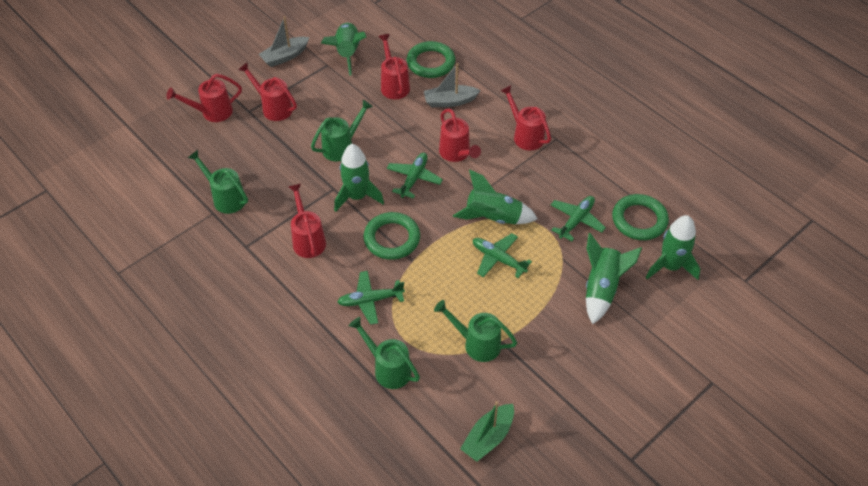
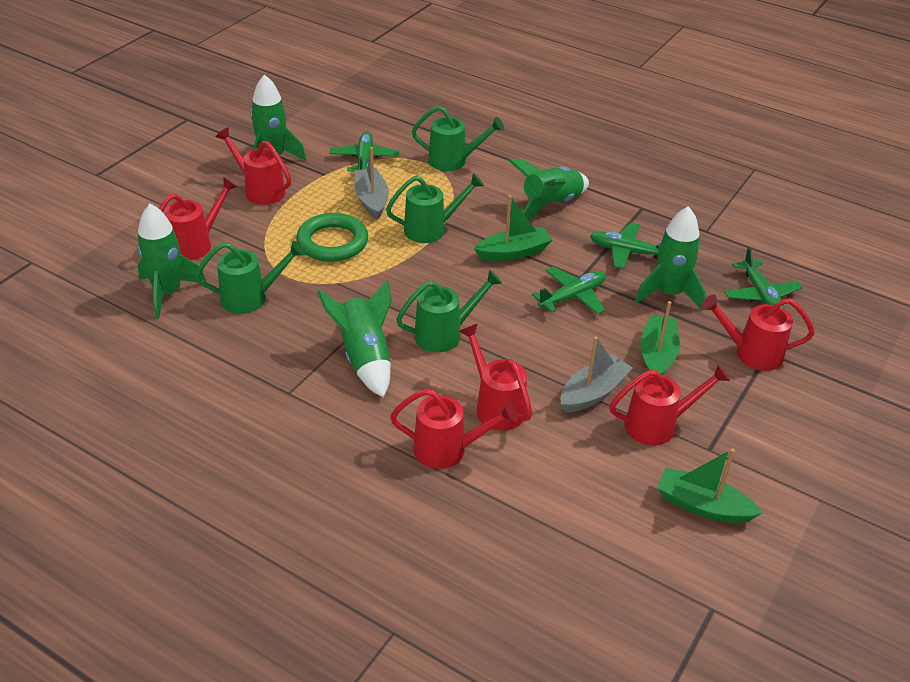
green boat: [460,401,514,462] = 1 -> [474,195,552,261] [640,301,680,375] [657,449,763,523] = 3
green ring: [363,212,420,260] [407,41,456,78] [612,194,669,240] = 3 -> [296,213,368,262] = 1

